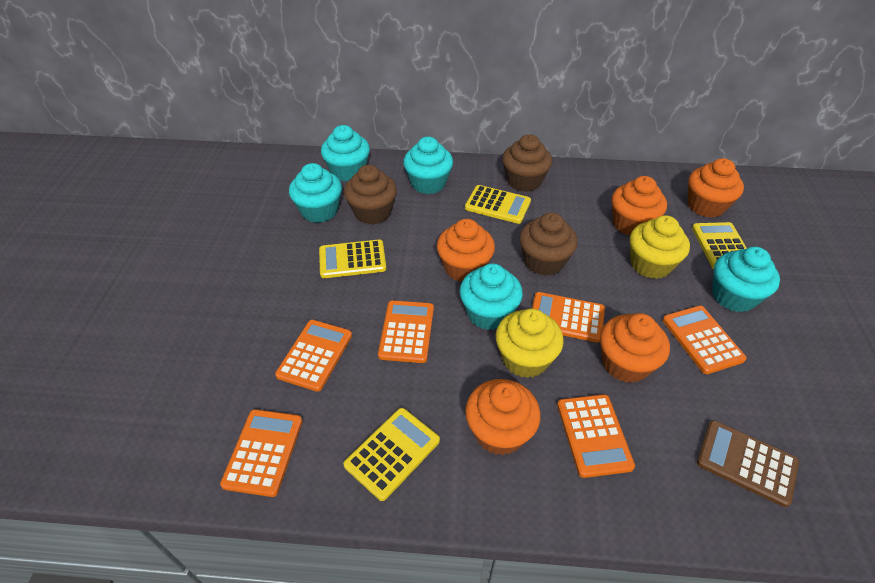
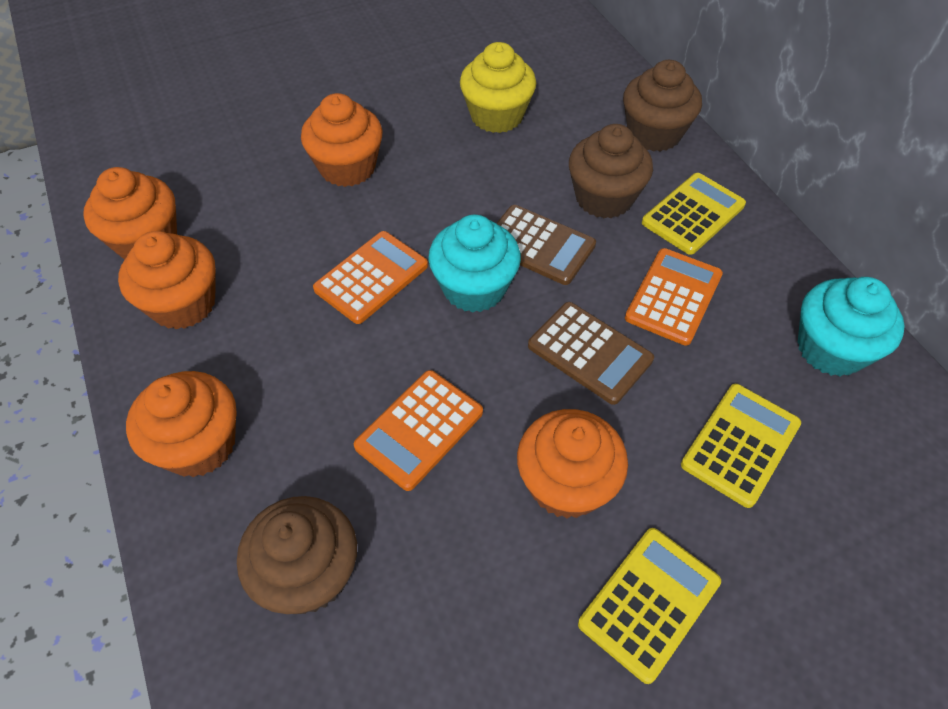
brown calculator: [697,420,799,507] = 1 -> [496,205,596,285] [528,302,654,405] = 2
orange calculator: [220,409,303,497] [275,320,352,392] [378,300,434,363] [532,292,605,343] [557,394,635,478] [663,306,747,374] = 6 -> [313,231,428,324] [354,370,483,491] [625,248,723,346] = 3
turquoise cupcake: [289,163,342,223] [321,125,370,181] [403,137,453,194] [460,264,523,330] [712,247,780,312] = 5 -> [428,215,521,313] [798,277,905,376] = 2
yellow calculator: [319,240,386,278] [343,408,440,501] [465,185,531,224] [692,222,747,269] = 4 -> [578,528,721,684] [642,173,746,255] [681,384,801,508] = 3
yellow cupcake: [496,309,564,378] [630,215,690,279] = 2 -> [460,42,536,133] = 1

